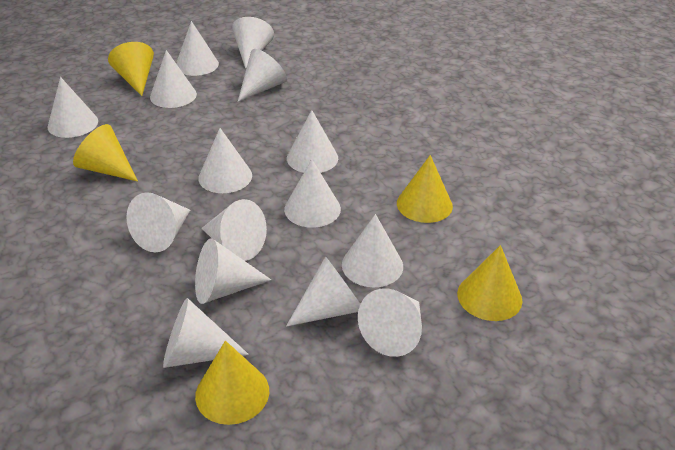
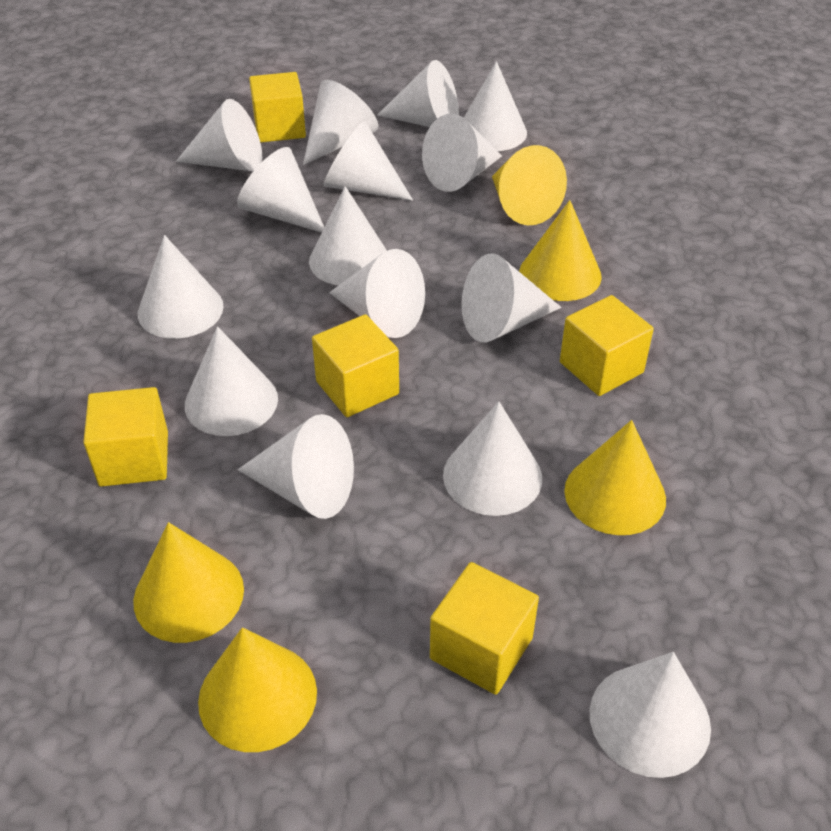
yellow cube: none = 0 -> [83,387,168,487] [249,72,306,143] [312,314,399,417] [430,562,539,695] [560,295,654,396] = 5

